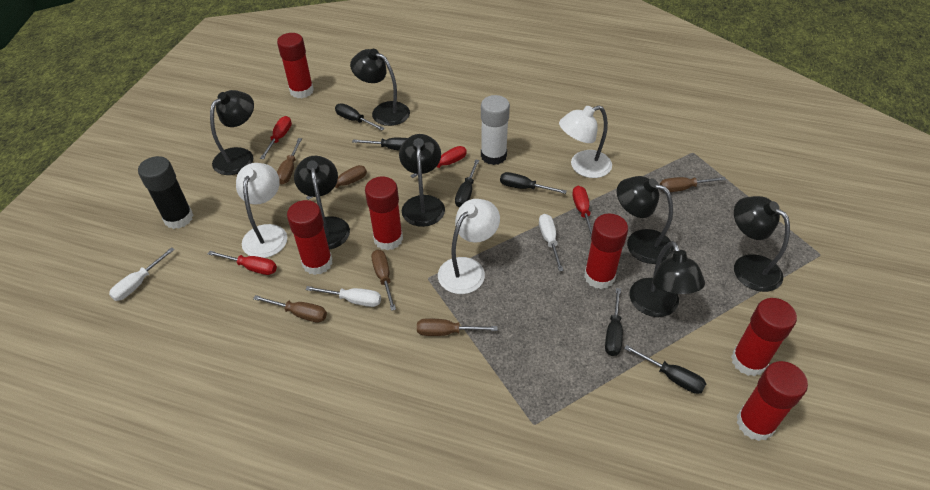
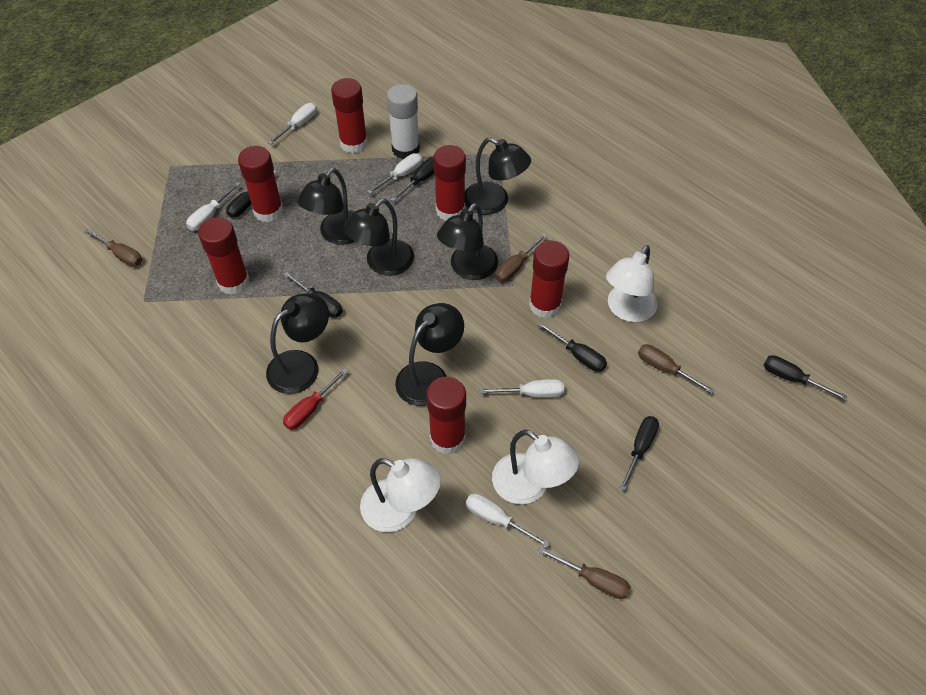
black glue stick: [138,156,194,229] = 1 -> none = 0
black lamp: [210,90,254,175] [294,156,350,250] [350,49,410,126] [399,134,445,227] [617,176,674,264] [629,241,705,317] [734,196,790,292] = 7 -> [266,293,329,394] [297,168,355,245] [343,199,414,276] [395,303,464,406] [437,203,498,280] [465,137,531,215] = 6
brown screwdriver: [253,295,327,323] [277,138,302,185] [306,165,367,200] [371,250,396,311] [417,318,498,336] [660,177,726,192] = 6 -> [84,229,142,267] [495,234,547,282] [538,547,630,599] [638,344,714,394] = 4
red screwdriver: [208,251,277,275] [260,116,292,159] [410,146,467,178] [572,186,592,237] = 4 -> [283,368,348,430] = 1
white screwdriver: [109,247,175,301] [305,286,381,307] [539,214,564,271] = 3 -> [186,182,240,231] [268,103,317,144] [367,153,422,194] [466,493,550,548] [480,379,565,398] = 5

